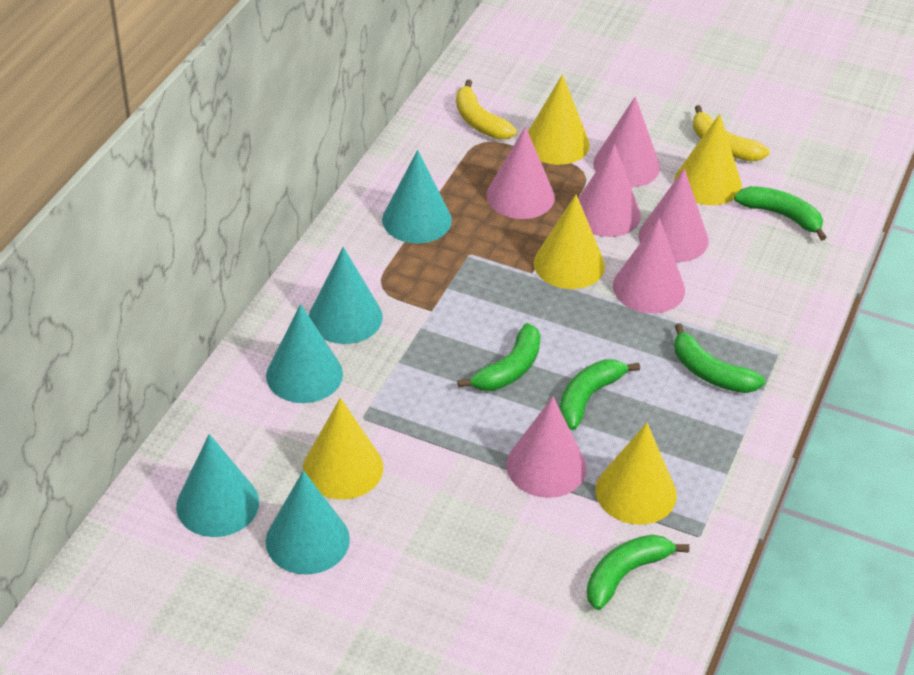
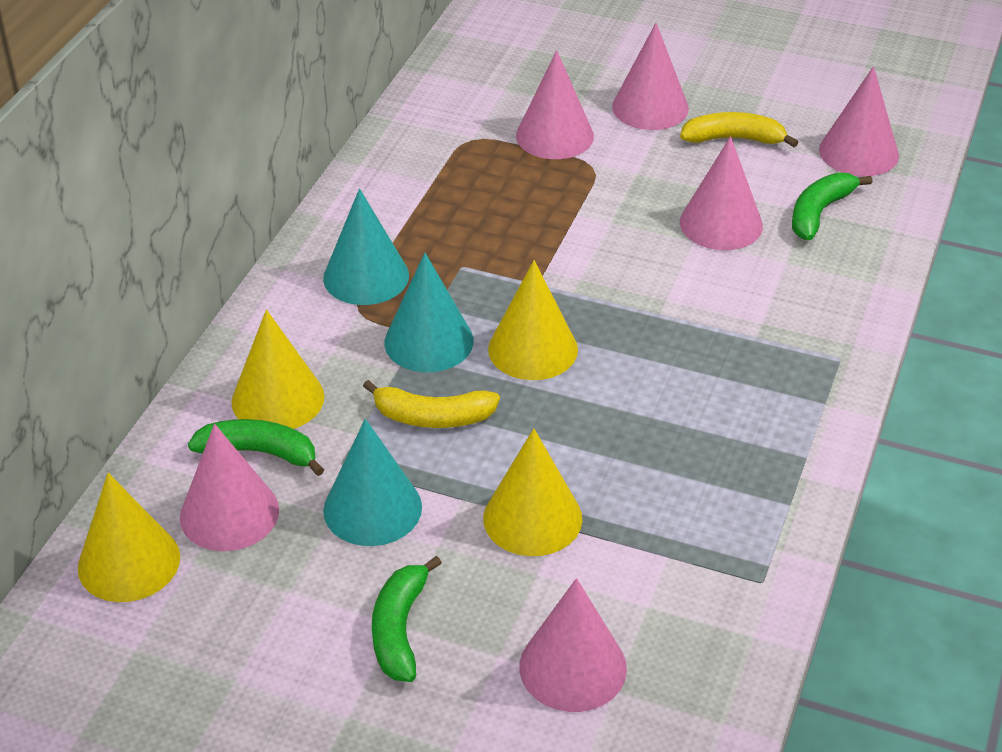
green banana: [457,323,541,391] [560,359,640,430] [587,534,689,610] [674,323,765,393] [734,186,827,241] = 5 -> [188,419,324,476] [372,556,442,682] [792,173,873,240] = 3
turquoise cone: [176,434,259,537] [266,304,343,403] [266,470,350,575] [309,247,383,344] [382,150,452,243] = 5 -> [323,188,409,305] [323,419,422,546] [384,253,474,372] = 3
yellow cone: [303,398,383,500] [528,74,590,165] [534,194,605,289] [595,423,677,525] [674,114,742,205] = 5 -> [78,473,180,602] [232,310,325,429] [483,428,582,556] [488,260,578,380] = 4

